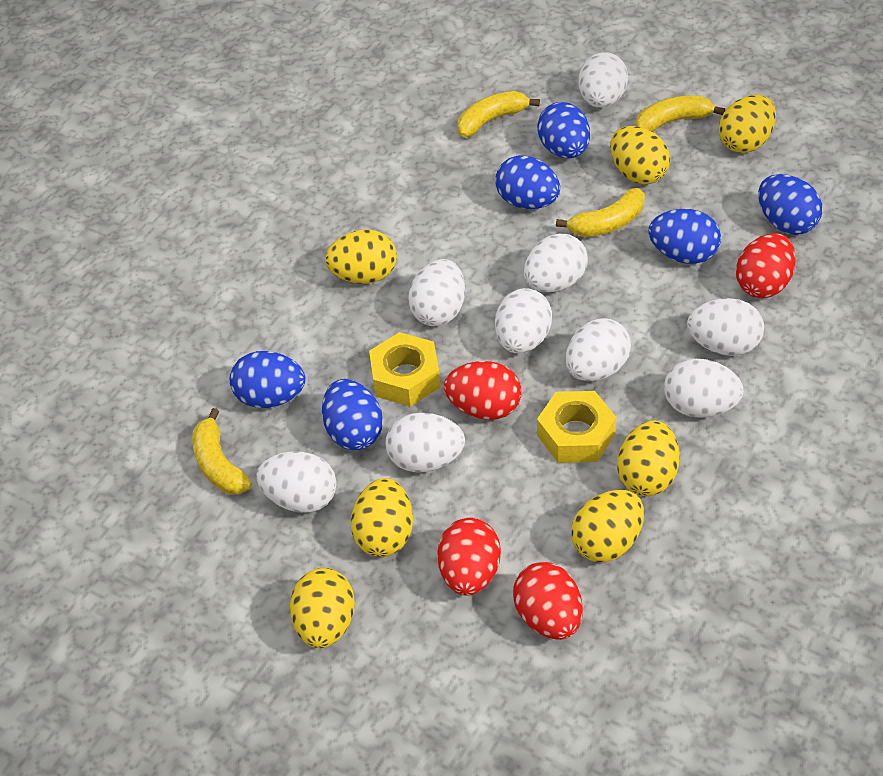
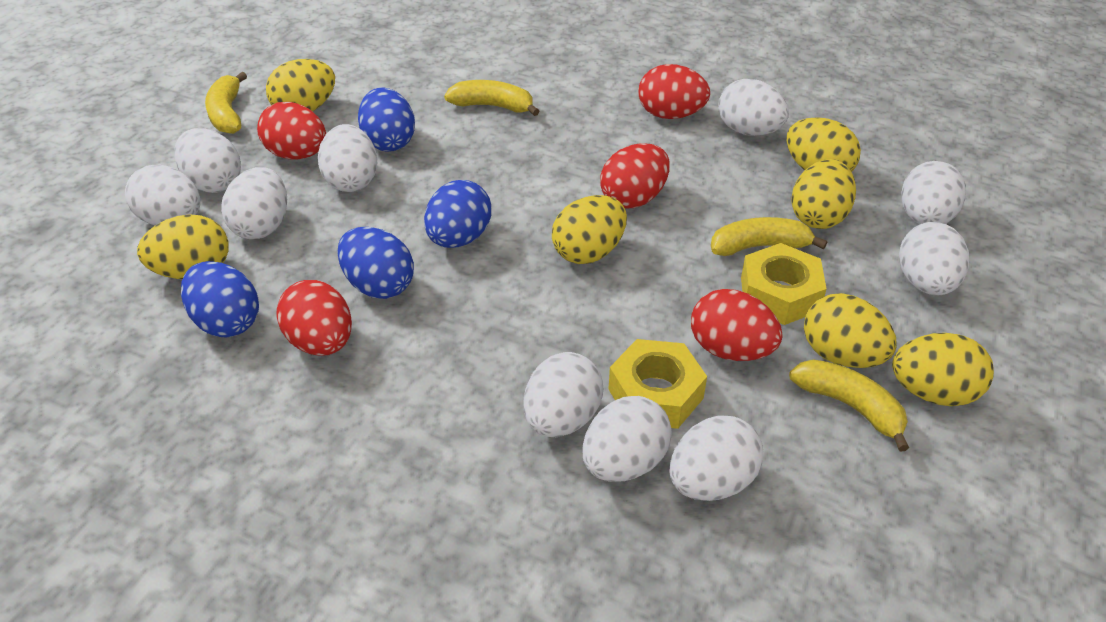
blue egg: [229,351,306,408] [322,379,383,450] [495,155,560,209] [537,102,590,159] [649,209,721,264] [758,174,822,235] = 6 -> [181,261,259,337] [337,227,414,299] [358,87,415,152] [424,180,491,248] = 4
red egg: [437,518,501,595] [444,361,521,420] [513,562,583,640] [736,233,796,298] = 4 -> [257,102,326,160] [276,280,352,356] [600,143,670,209] [638,64,710,119] [691,289,783,361] = 5
white egg: [256,451,337,513] [386,413,465,473] [408,259,465,326] [495,288,552,353] [524,234,588,292] [565,318,631,381] [579,52,628,108] [664,359,744,418] [687,298,764,356] = 9 -> [125,165,201,225] [174,128,241,193] [221,167,287,239] [318,124,377,192] [524,352,603,437] [582,396,672,482] [670,415,764,501] [718,79,789,136] [899,222,969,296] [901,161,966,225] = 10

